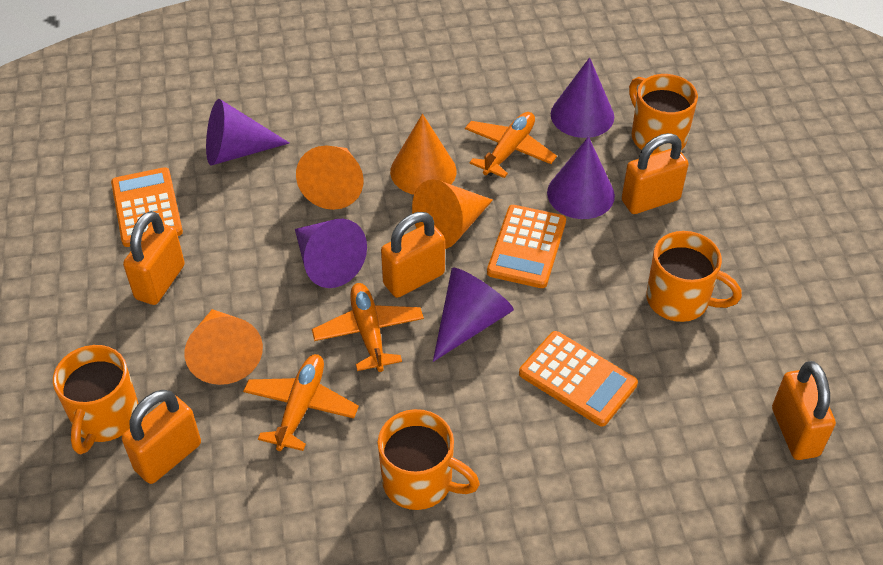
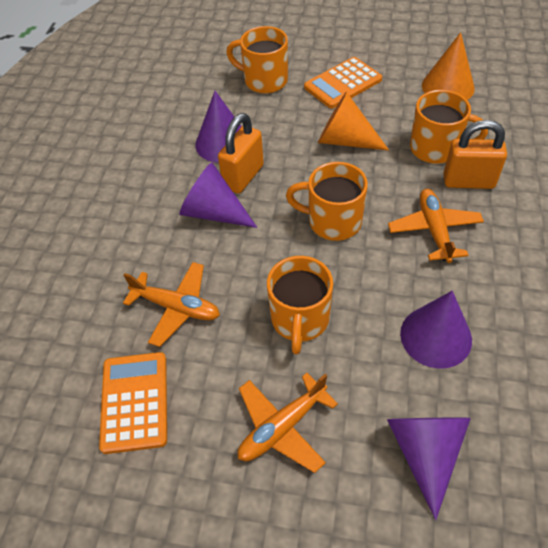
orange calculator: [111,167,183,247] [487,205,566,288] [519,331,638,426] = 3 -> [99,352,167,454] [304,57,382,109] = 2
orange cone: [185,309,263,385] [296,146,364,210] [390,114,457,195] [412,179,493,249] = 4 -> [318,92,389,151] [422,32,475,100] = 2
orange padlock: [122,390,201,484] [123,211,185,305] [381,212,445,298] [622,133,689,214] [772,361,836,460] = 5 -> [218,113,264,194] [444,120,507,189] = 2
purple cone: [206,99,290,166] [295,219,367,288] [433,268,514,362] [547,137,615,219] [551,57,614,138] = 5 -> [179,162,257,228] [196,91,242,163] [387,418,471,520] [400,291,472,369] = 4

